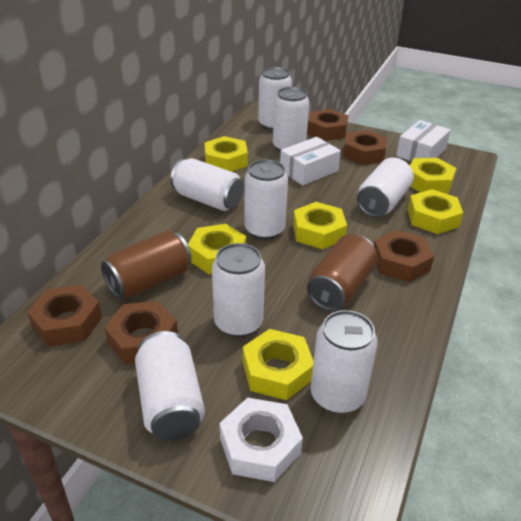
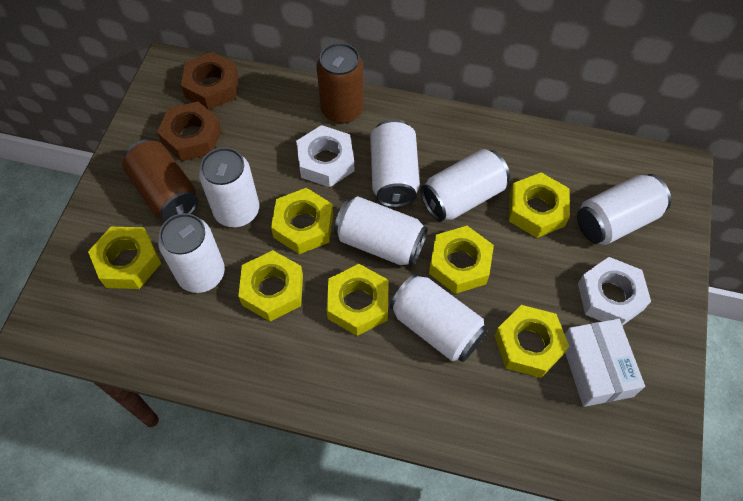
brown nut: [27,285,102,347] [104,301,178,364] [307,109,348,141] [343,130,387,165] [374,230,434,282] = 5 -> [157,102,222,161] [181,52,239,110] = 2
white box: [280,137,341,186] [396,120,451,162] = 2 -> [565,319,645,407] = 1
white can: [135,331,205,441] [170,158,244,211] [212,243,265,337] [244,159,288,240] [258,67,292,130] [273,87,309,152] [310,310,378,413] [357,157,414,217] = 8 -> [158,213,225,293] [199,147,259,227] [334,196,428,266] [370,119,420,207] [390,274,488,362] [420,149,510,222] [577,174,671,245] = 7
white nut: [220,398,303,482] = 1 -> [296,125,355,187] [578,257,651,326] = 2
yellow nut: [188,224,246,274] [204,136,248,172] [243,329,314,400] [293,202,347,249] [408,189,463,234] [410,158,456,194] = 6 -> [88,227,161,289] [238,250,303,321] [271,188,333,254] [327,264,389,336] [429,226,494,294] [495,305,569,378] [509,173,570,238] = 7

